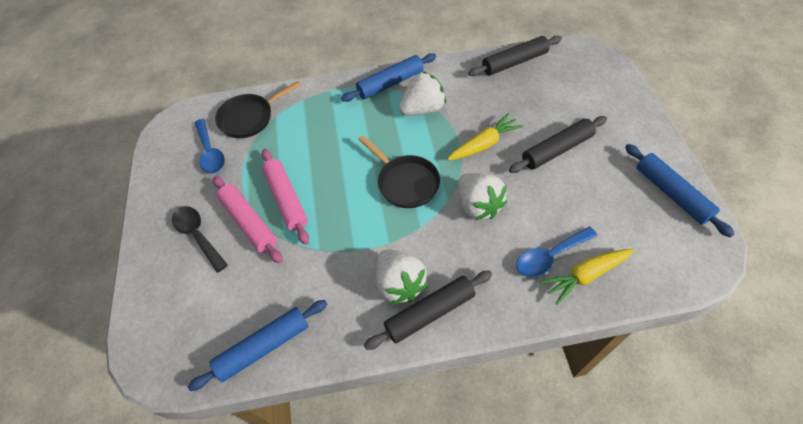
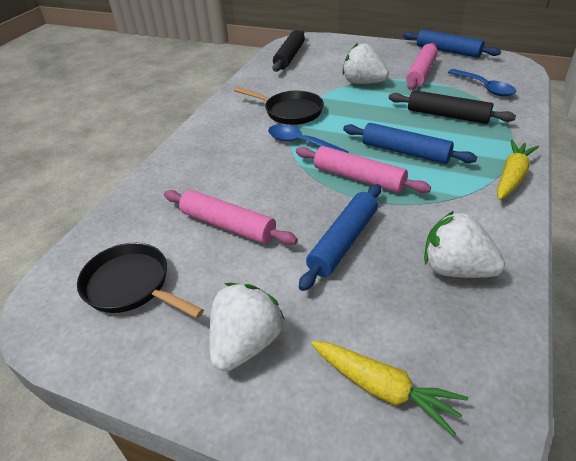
black rolling pin: [364,270,492,350] [468,36,562,76] [509,116,607,173] = 3 -> [272,29,305,72] [389,90,516,124] = 2
black spoon: [172,206,228,273] = 1 -> none = 0
pink rolling pin: [213,176,283,264] [262,149,309,245] = 2 -> [164,190,298,245] [296,146,431,193] [406,43,438,90] = 3

